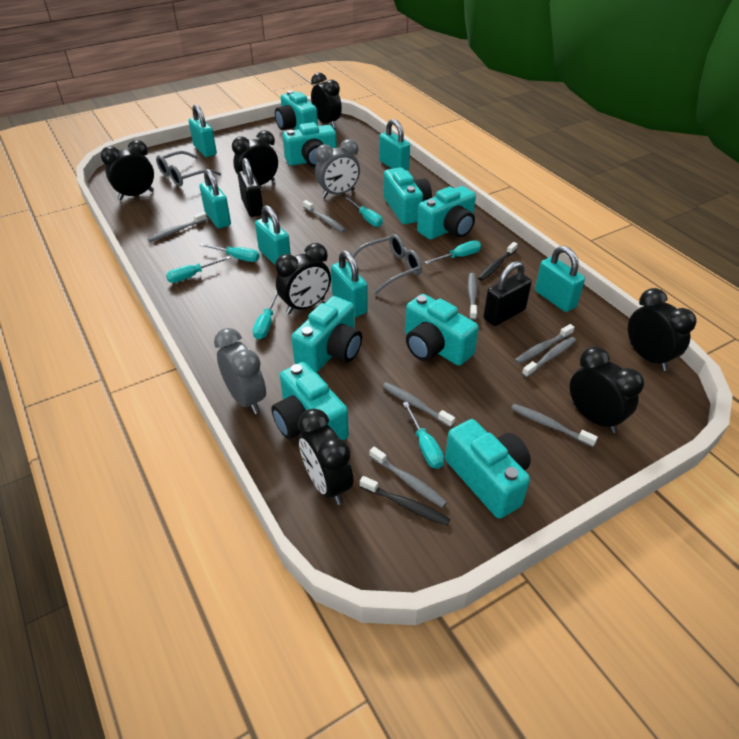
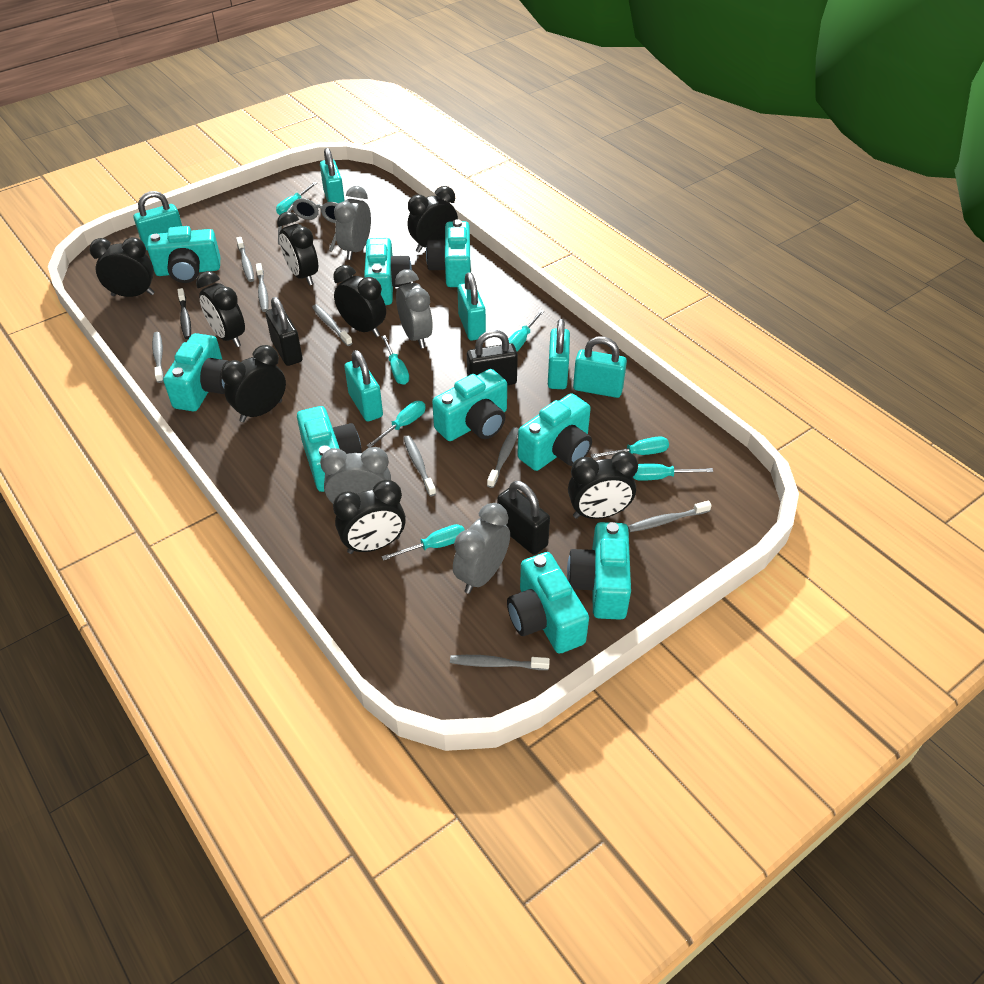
black clock: [101,140,154,200] [232,130,278,185] [275,243,331,314] [298,409,353,505] [311,73,342,128] [570,346,644,433] [628,288,696,371] = 7 -> [89,237,155,297] [196,271,245,347] [221,345,286,422] [277,212,318,286] [333,265,386,337] [333,480,406,554] [408,186,458,252] [568,451,638,519] = 8
black padlock: [238,158,263,217] [483,261,532,326] = 2 -> [266,297,303,366] [467,330,518,385] [497,481,550,555] = 3
black toothbrush: [360,476,450,526] [478,242,518,281] = 2 -> [177,288,191,339] = 1
grey clock: [214,328,266,414] [315,139,360,198] = 2 -> [320,447,391,503] [334,186,371,260] [395,269,433,349] [453,503,510,594] = 4
grey glasses: [156,151,221,187] [347,234,422,295] = 2 -> [278,198,339,252] = 1
turquoise camera: [271,362,349,441] [275,90,318,130] [282,122,337,167] [291,296,362,372] [383,167,432,224] [405,294,479,366] [417,186,476,240] [445,419,531,519] = 8 -> [147,226,220,283] [163,333,229,411] [297,406,362,492] [364,238,412,305] [426,219,471,287] [432,369,507,441] [507,552,589,654] [517,393,592,471] [567,522,631,620] = 9
turquoise screwdriver: [166,256,231,283] [200,243,259,262] [253,290,278,340] [345,197,383,227] [403,402,444,469] [425,240,481,264] = 6 -> [276,182,317,215] [366,401,426,448] [381,335,409,385] [381,524,465,561] [508,310,544,351] [591,436,669,458] [633,464,713,481] = 7

